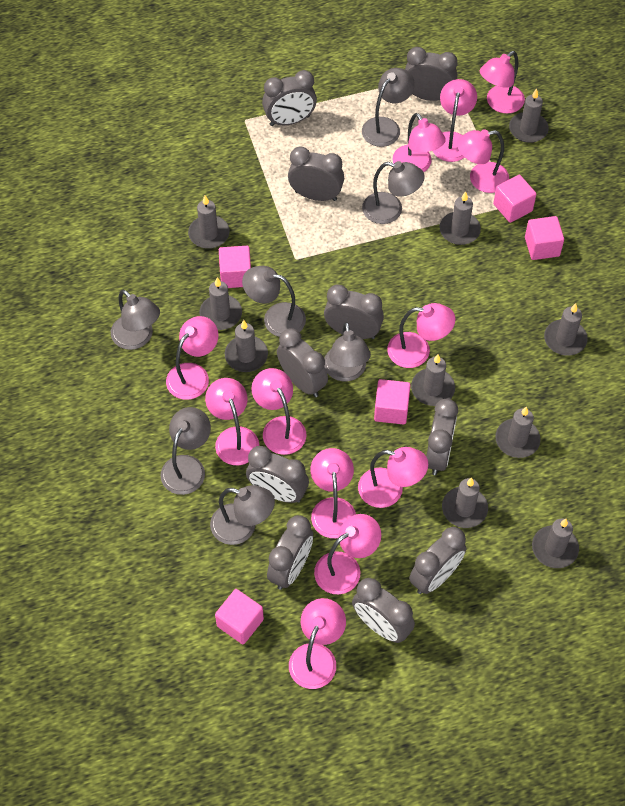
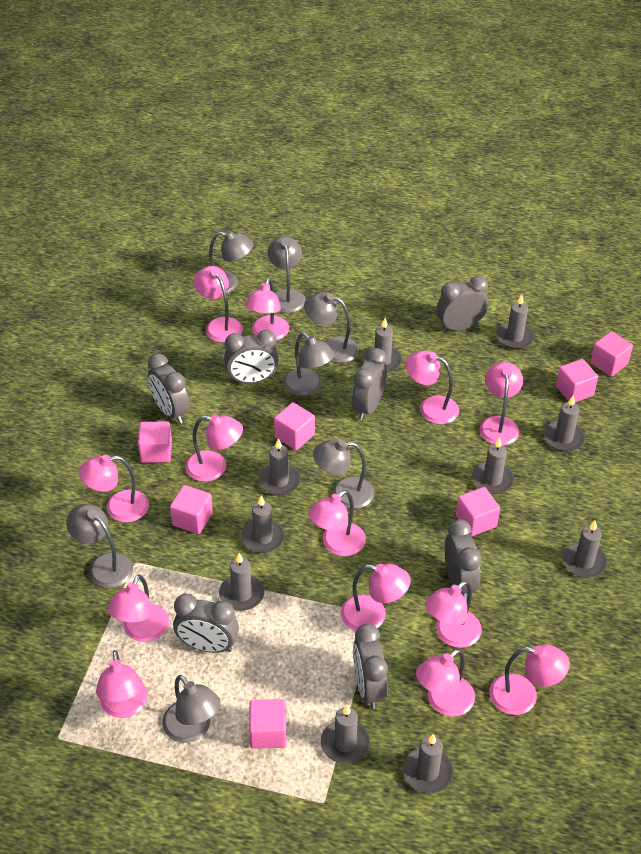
grey clock: [246,446,309,503] [262,70,317,126] [267,515,313,590] [277,328,328,397] [288,147,344,201] [324,284,384,339] [352,578,415,643] [405,47,458,101] [409,527,466,594] [426,399,458,475] = 10 -> [148,354,190,424] [173,594,239,653] [224,330,279,384] [352,348,387,420] [353,623,388,709] [437,276,488,332] [445,519,481,600] = 7
pink cube: [215,589,264,644] [219,246,251,288] [374,379,410,425] [493,175,537,223] [525,216,564,260] = 5 -> [138,421,172,463] [170,485,213,534] [249,699,286,748] [274,402,315,450] [456,487,500,536] [556,359,598,402] [590,331,633,377] = 7
pink lamp: [166,316,218,400] [205,378,259,465] [251,368,307,455] [289,598,346,689] [310,448,356,538] [314,514,381,594] [358,447,428,508] [387,303,455,368] [393,113,446,172] [433,79,477,162] [457,129,509,193] [480,51,525,114] = 12 -> [79,455,149,522] [96,650,148,718] [108,575,169,642] [185,414,243,482] [194,266,243,343] [245,278,289,340] [308,490,366,556] [341,564,411,631] [405,351,459,424] [416,649,475,717] [425,581,482,648] [479,362,523,445] [489,644,570,715] = 13

